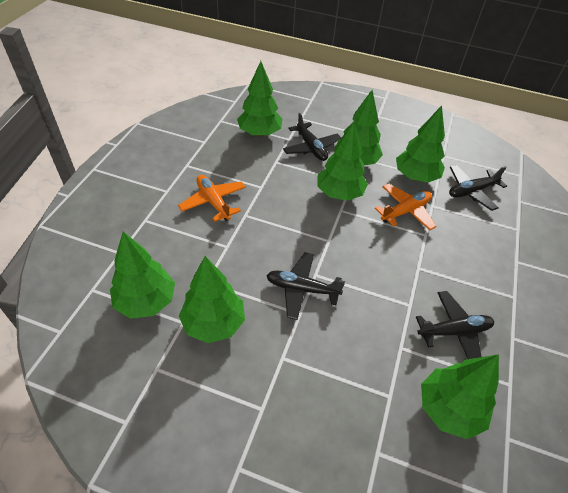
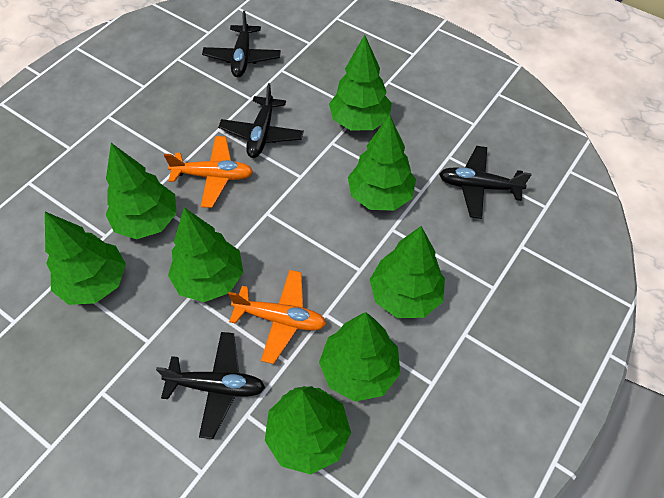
green tree: [110,232,175,319] [179,256,245,343] [237,61,283,137] [317,122,368,201] [337,90,383,165] [396,105,445,183] [421,354,499,439] = 7 -> [45,212,126,305] [106,143,177,239] [168,207,243,302] [265,386,351,475] [319,312,400,402] [329,35,392,131] [348,115,416,211] [370,226,445,318] = 8

